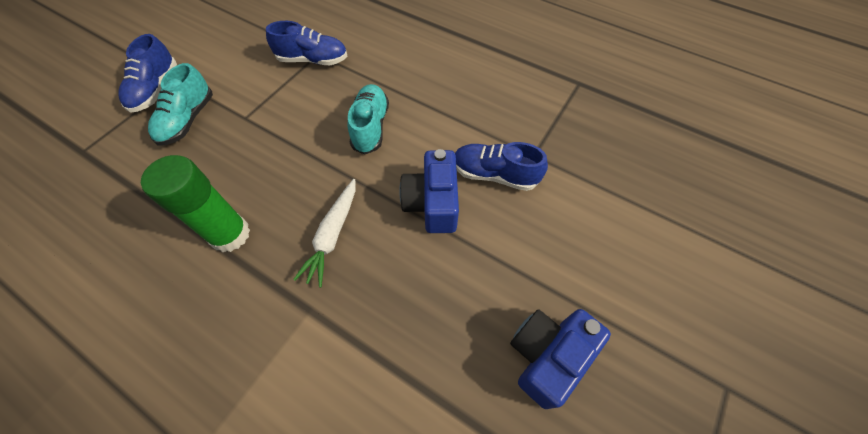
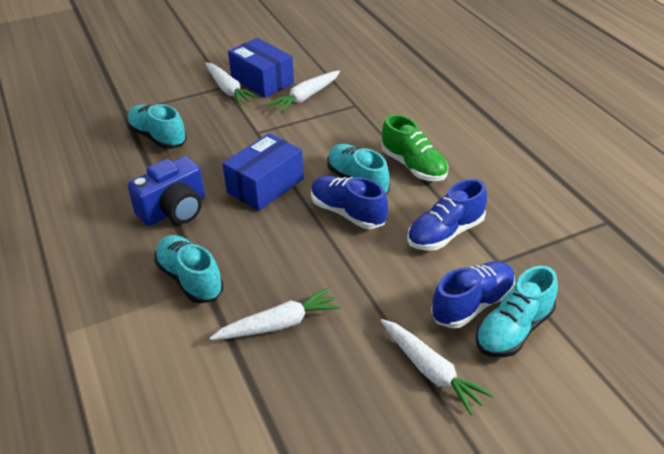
blue box: none = 0 -> [222,133,304,211] [228,38,294,98] = 2
blue camera: [399,149,459,233] [510,309,611,409] = 2 -> [127,156,205,226] = 1
green glue stick: [141,155,250,252] = 1 -> none = 0
green shoe: none = 0 -> [381,114,448,181] = 1
turquoise shoe: [148,63,213,146] [348,84,389,155] = 2 -> [127,104,187,149] [154,235,224,304] [327,144,390,194] [475,266,558,358] = 4
white carrot: [293,179,356,288] = 1 -> [205,62,258,105] [210,288,341,340] [267,70,340,113] [381,319,494,415] = 4

